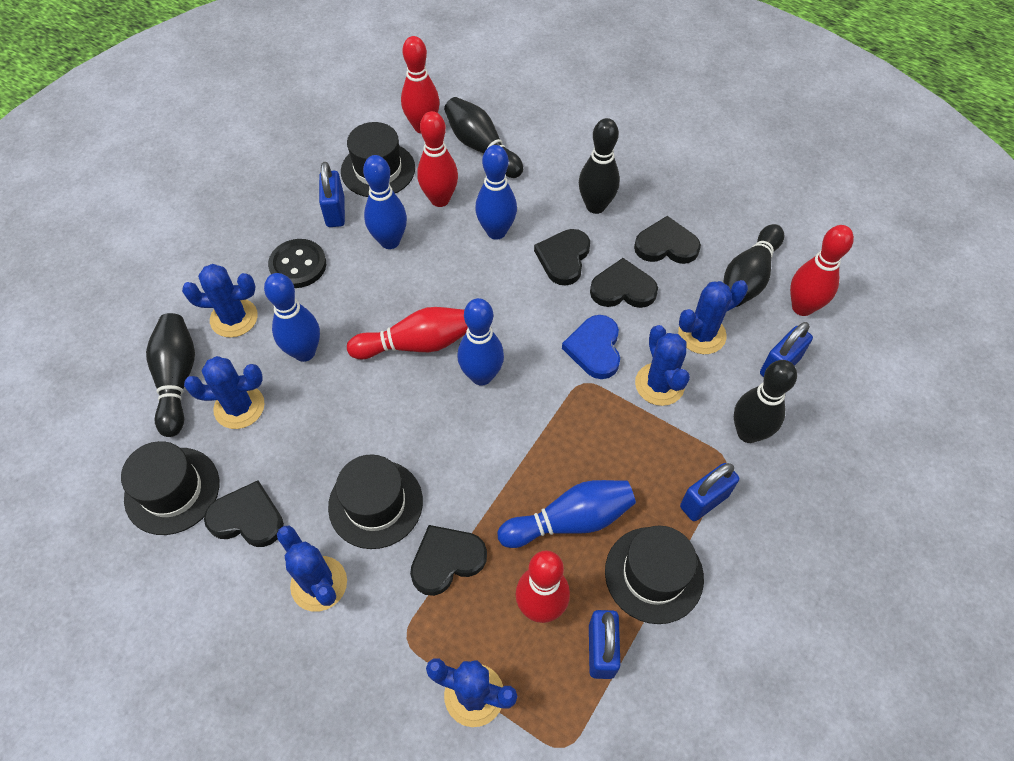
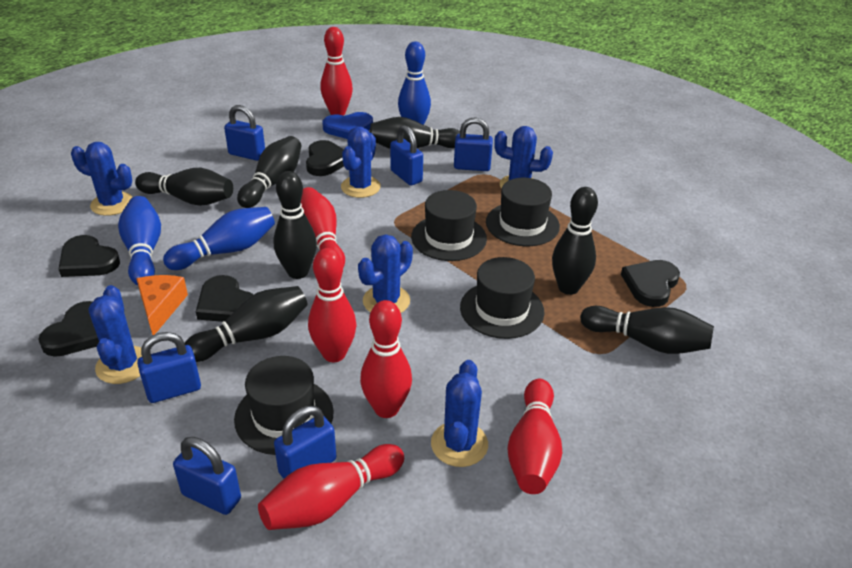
black bowling pin: [146,313,195,437] [444,97,523,178] [579,118,620,214] [723,224,784,307] [734,360,797,443] = 5 -> [135,168,233,206] [185,286,308,362] [237,136,301,208] [274,171,317,279] [370,117,460,149] [552,187,598,295] [580,306,714,354] = 7
black button: [268,239,326,288] = 1 -> none = 0
blue bowling pin: [264,273,320,362] [363,155,407,249] [457,298,504,386] [475,145,517,240] [498,480,636,548] = 5 -> [118,196,161,285] [163,207,275,270] [398,42,431,125] = 3
blue padlock: [319,162,345,227] [589,610,621,679] [680,463,739,521] [760,322,813,377] = 4 -> [137,332,201,403] [173,437,241,515] [224,105,265,161] [274,406,336,479] [390,125,423,186] [454,117,493,171] = 6
orange cheese: none = 0 -> [136,275,188,335] = 1
red bowling pin: [347,307,468,359] [401,36,440,133] [417,111,458,207] [515,550,570,623] [790,225,854,316] = 5 -> [258,444,404,530] [301,187,345,267] [308,248,356,362] [320,27,353,116] [360,300,412,418] [507,379,562,494] = 6

